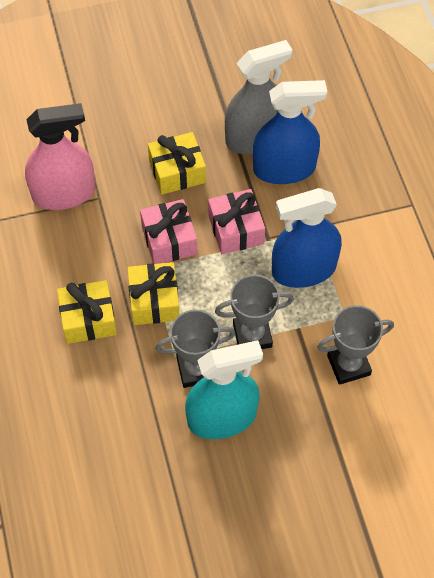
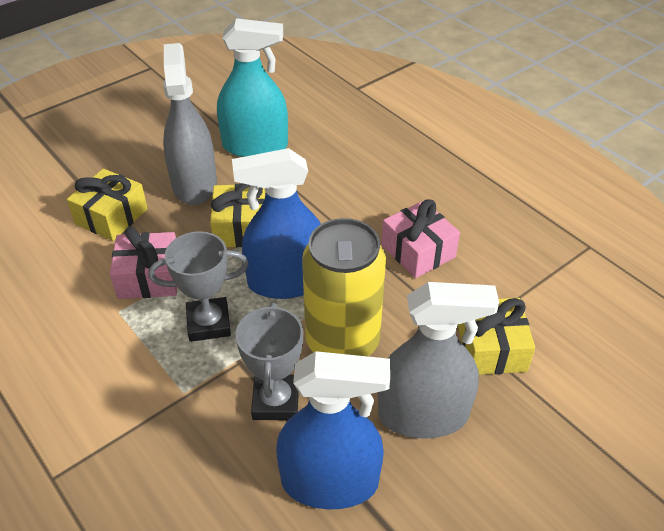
grey spray bottle: [225,40,292,154] = 1 -> [163,43,217,205] [378,282,499,439] = 2
grey trophy: [155,310,236,388] [215,275,294,349] [317,305,394,385] = 3 -> [149,231,249,342] [236,303,303,420] = 2
pink spray bottle: [25,103,95,210] = 1 -> none = 0
yellow can: none = 0 -> [302,218,386,357] = 1

